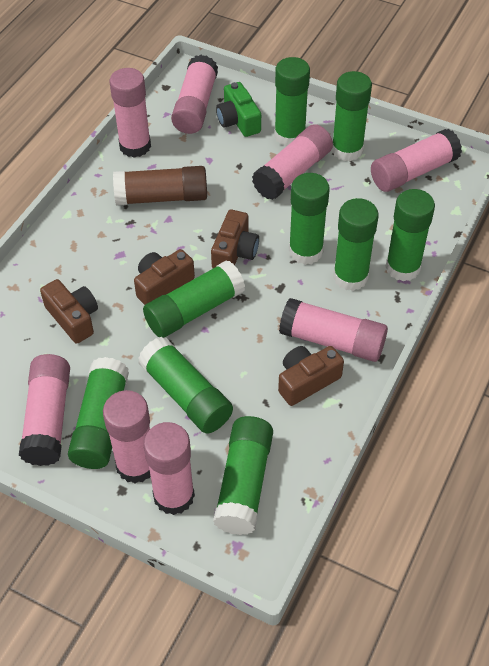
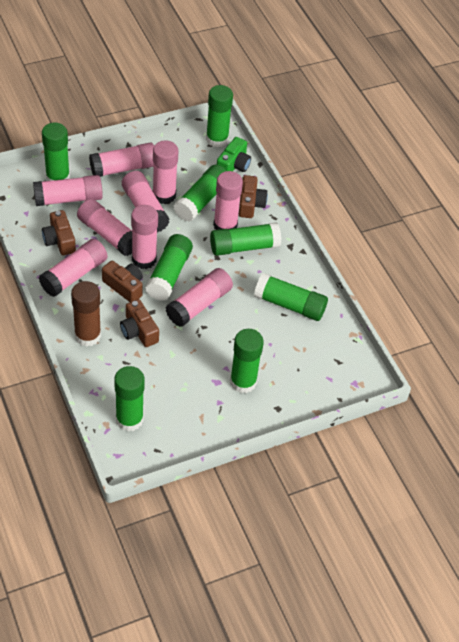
green glue stick: [68,357,129,469] [138,337,233,434] [143,260,245,338] [213,416,273,535] [274,57,310,146] [289,173,330,265] [332,71,372,161] [333,198,378,291] [385,189,435,281] = 9 -> [42,123,70,181] [114,366,145,431] [145,234,193,301] [173,165,226,222] [206,85,233,148] [210,222,282,256] [230,329,264,393] [254,273,328,321] = 8
pink glue stick: [19,354,70,466] [103,390,150,483] [109,68,151,158] [144,422,195,515] [171,55,218,134] [252,124,333,200] [279,298,388,362] [371,129,462,192] = 8 -> [33,175,103,206] [39,239,108,297] [77,199,132,256] [89,142,154,177] [122,171,169,233] [131,205,158,269] [152,140,179,204] [165,268,233,327] [213,171,243,230] = 9

